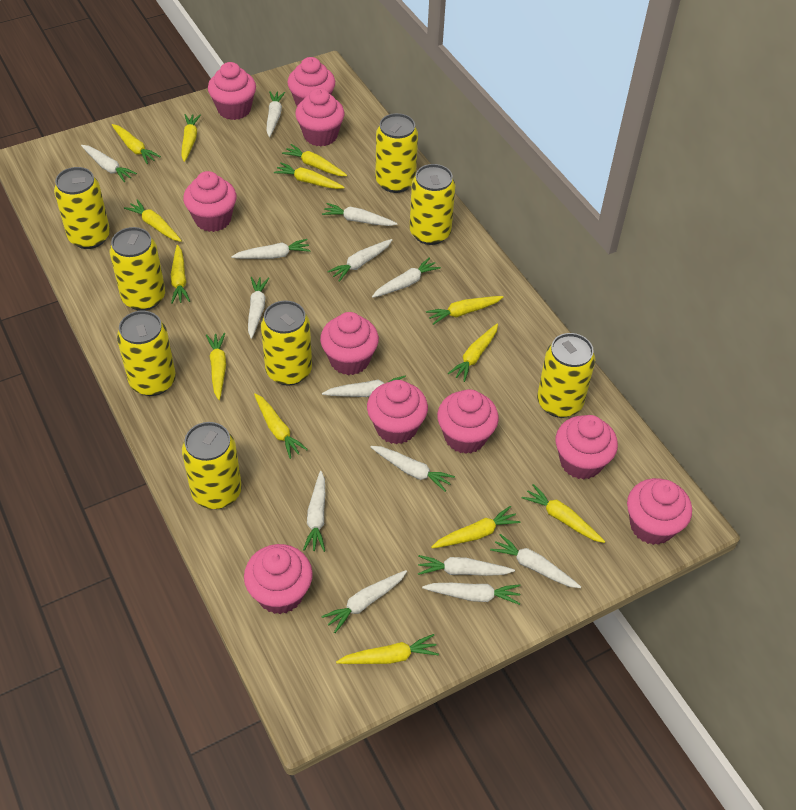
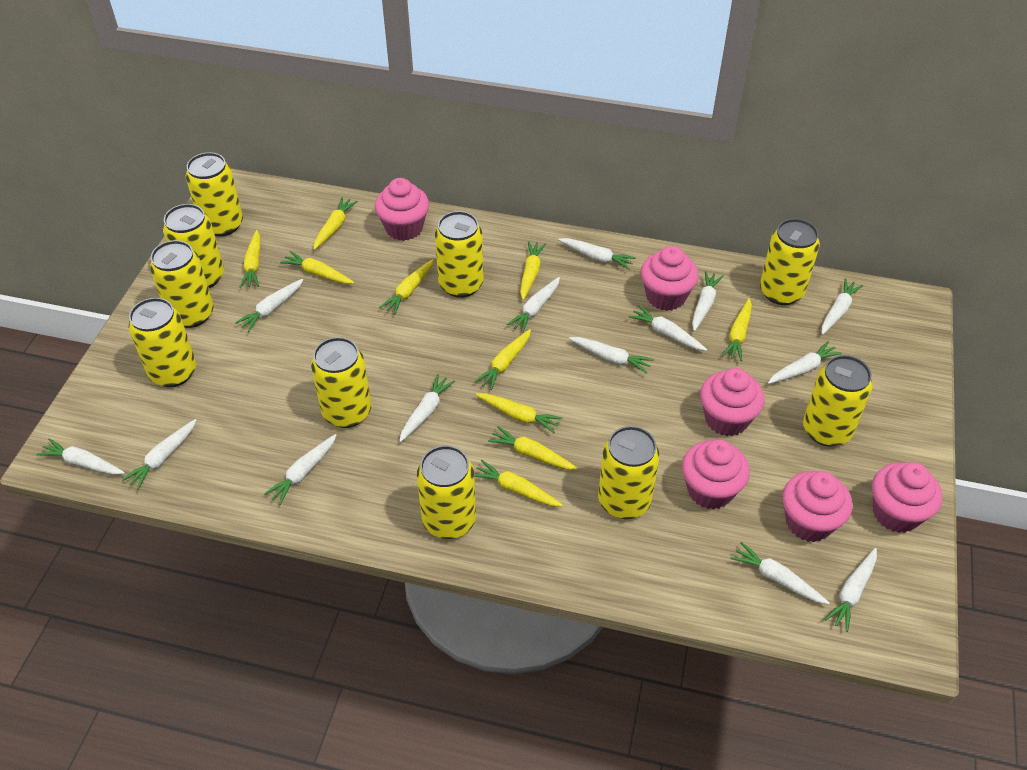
pink cupcake: [183,171,236,232] [208,62,256,120] [244,544,313,614] [288,57,335,106] [295,88,344,146] [320,312,379,375] [367,380,428,444] [437,389,499,454] [556,415,618,480] [627,478,692,545] = 10 -> [375,178,429,241] [641,246,699,311] [682,439,750,509] [700,368,765,436] [782,471,852,542] [872,462,942,533] = 6
yellow can: [54,167,110,249] [110,227,165,311] [117,311,176,396] [182,422,242,509] [261,300,312,386] [375,113,418,193] [410,164,455,245] [537,333,595,418] = 8 -> [128,298,196,387] [150,240,214,328] [163,204,224,288] [186,152,243,236] [311,337,371,428] [417,445,476,539] [435,211,484,298] [598,426,660,519] [760,218,820,305] [803,355,873,447] = 10
yellow carrot: [112,124,161,164] [124,199,182,242] [171,245,190,304] [181,114,201,162] [206,333,226,400] [254,393,308,459] [274,162,345,189] [282,144,347,176] [336,634,439,664] [426,296,503,325] [431,506,521,548] [448,324,498,382] [522,484,605,543] = 13 -> [240,230,260,288] [280,251,354,284] [314,197,358,250] [379,259,434,315] [474,329,531,390] [474,460,563,507] [475,393,563,433] [488,426,578,470] [520,241,546,300] [722,298,752,361] = 10

